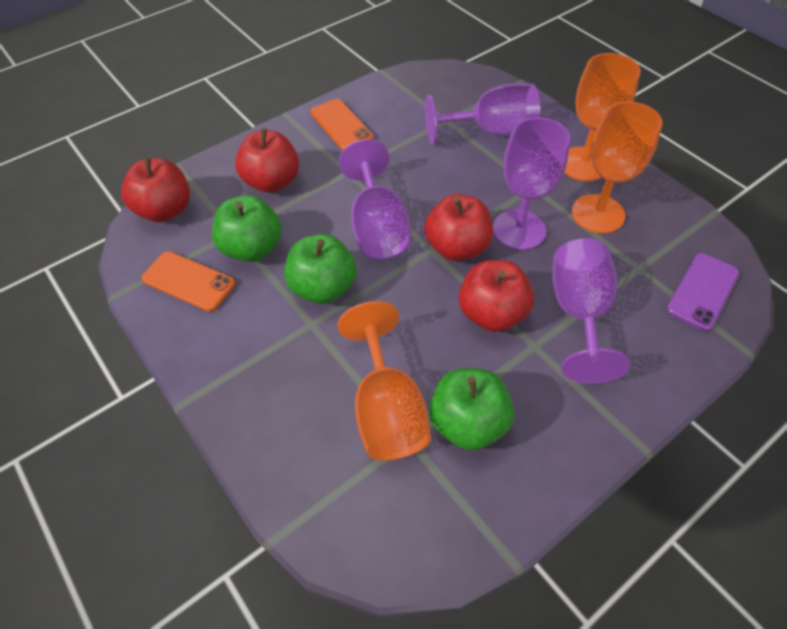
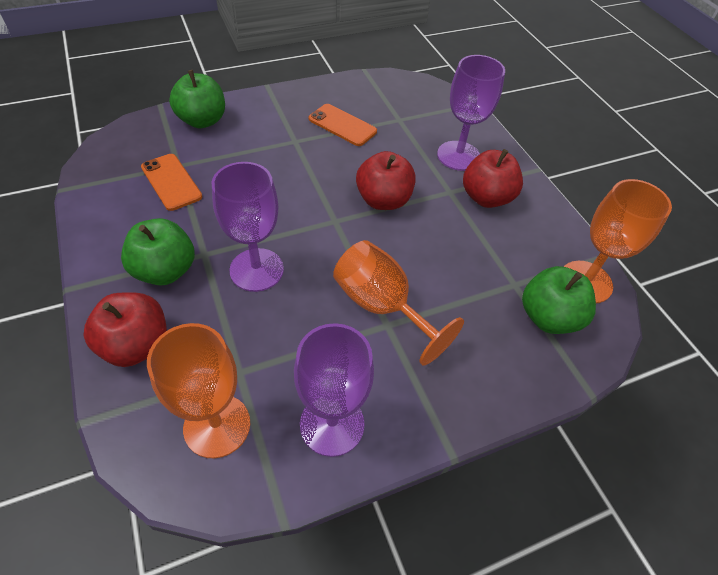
purple goblet: [339,139,411,260] [425,83,540,145] [493,117,570,250] [552,238,630,384] = 4 -> [212,162,284,292] [294,323,374,457] [437,55,505,171] = 3
purple phone: [666,253,739,331] = 1 -> none = 0
red apple: [121,157,190,222] [235,128,299,193] [424,194,493,261] [459,260,534,332] = 4 -> [83,292,167,367] [356,151,416,210] [463,149,523,208] = 3

